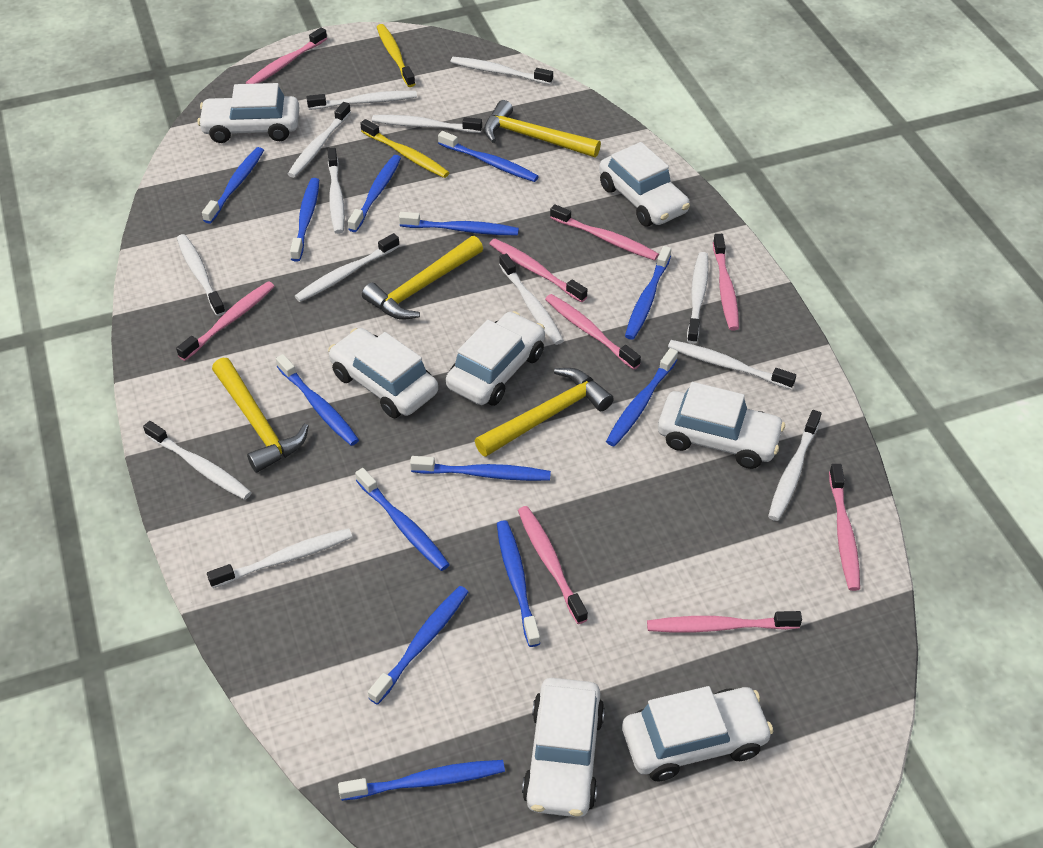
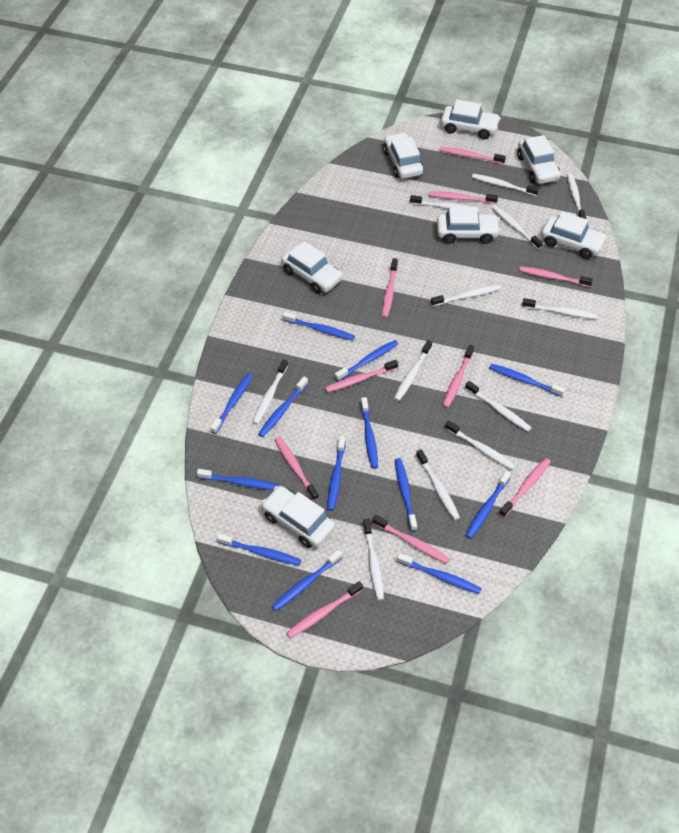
pink toothbrush: [176,281,275,361] [246,27,327,84] [489,239,587,302] [518,506,588,624] [545,294,641,370] [550,204,659,261] [647,611,802,632] [713,234,739,330] [829,464,860,591] = 9 -> [275,437,319,501] [287,581,363,638] [325,360,398,392] [372,515,450,564] [382,258,398,318] [429,192,498,204] [439,147,506,164] [443,345,474,408] [499,458,551,517] [519,266,593,287] = 10
white toothbrush: [143,421,252,500] [177,234,225,316] [207,528,352,588] [288,102,351,178] [295,233,399,302] [307,91,417,110] [327,148,345,234] [372,115,482,133] [450,57,553,85] [499,254,564,345] [668,340,796,389] [687,252,709,344] [768,410,821,521] = 13 -> [253,359,288,425] [363,518,384,600] [394,340,432,401] [410,195,479,211] [416,449,460,520] [431,284,501,306] [445,421,516,470] [465,381,531,432] [472,174,539,196] [492,205,543,249] [522,298,597,319] [567,173,586,219] = 12
yellow hammer: [212,358,309,473] [362,236,483,320] [475,368,614,457] [484,100,601,157] = 4 -> none = 0
yellow toothbrush: [360,119,449,178] [377,24,415,87] = 2 -> none = 0

